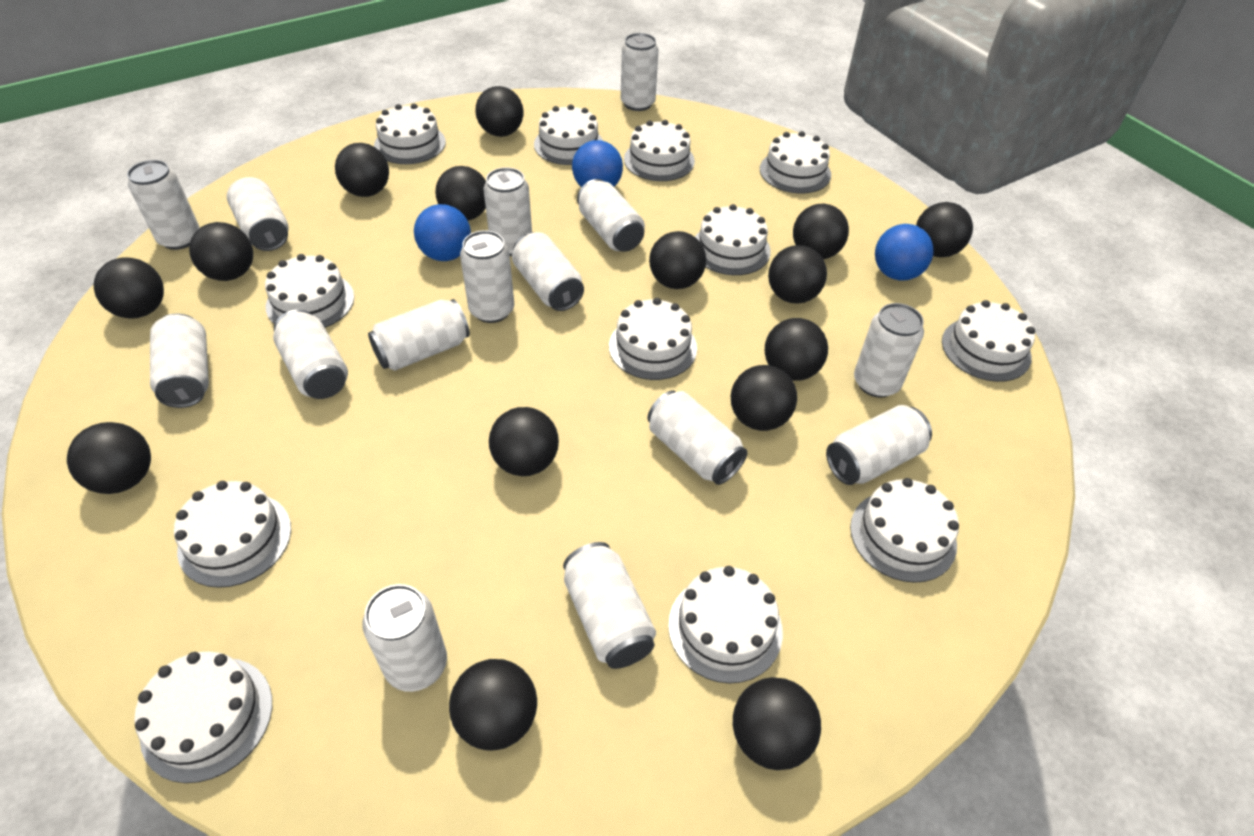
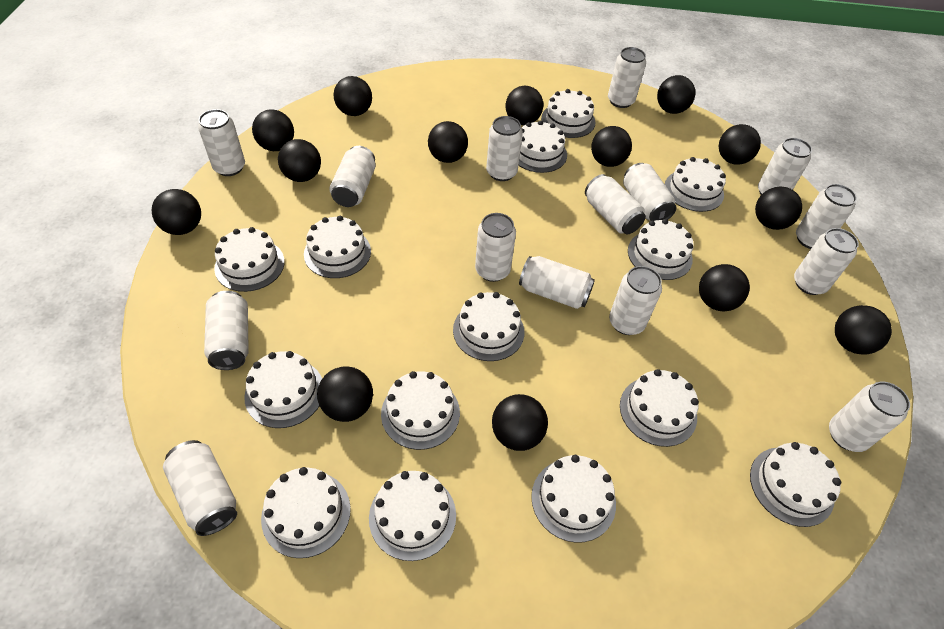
black ball: [67,422,151,494] [94,258,164,319] [189,222,253,281] [335,143,389,197] [435,166,486,221] [449,659,537,751] [476,86,524,137] [489,407,559,476] [649,231,706,289] [731,365,797,431] [733,677,821,770] [765,318,828,381] [768,245,827,304] [793,204,849,259] [916,202,973,257] = 15 -> [152,189,201,235] [252,109,294,151] [278,139,321,182] [317,366,373,422] [334,76,372,116] [428,121,468,163] [492,394,548,451] [506,85,543,125] [591,126,632,167] [657,75,695,114] [699,264,750,312] [719,124,761,165] [755,187,802,230] [835,305,892,355] = 14
blue ball: [414,204,471,261] [572,140,623,187] [875,224,934,281] = 3 -> none = 0
white cake: [134,652,272,783] [174,481,291,588] [265,254,354,328] [374,104,446,164] [534,104,603,165] [609,298,697,380] [624,120,695,181] [668,566,783,683] [695,204,771,275] [760,131,831,193] [850,478,959,583] [942,300,1035,382] = 12 -> [214,227,285,292] [244,351,322,428] [261,467,351,558] [304,216,371,278] [369,471,456,561] [381,371,460,450] [453,292,524,361] [519,120,567,173] [531,455,616,543] [541,89,596,138] [620,369,699,447] [628,219,694,280] [665,157,726,212] [750,442,841,527] = 14

